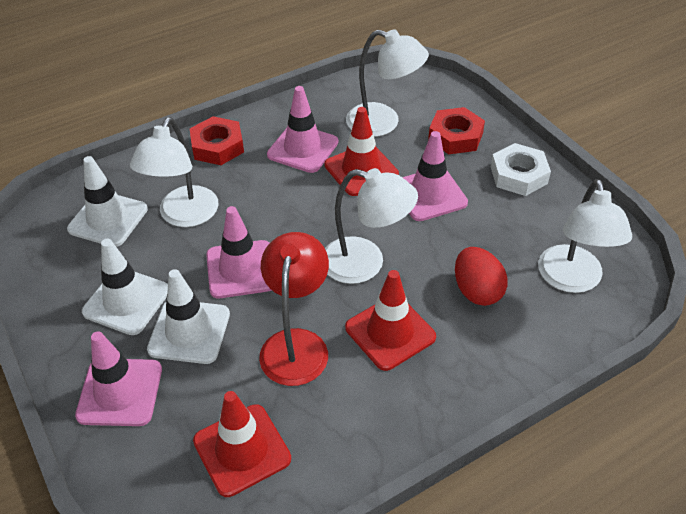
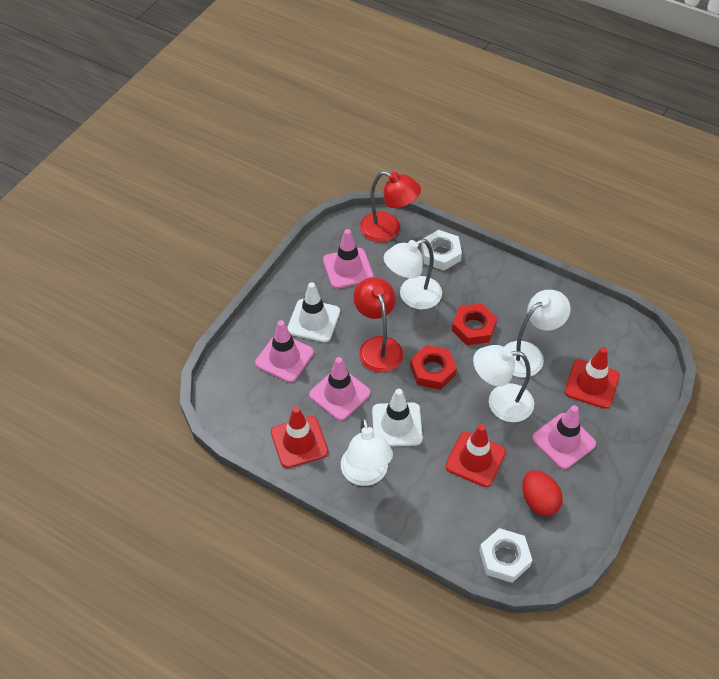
red lamp: [259,232,329,386] = 1 -> [353,277,403,373] [360,171,421,242] = 2
white nut: [491,143,551,196] = 1 -> [421,230,462,271] [479,528,533,583] = 2
white traffic cone: [67,156,148,247] [82,239,168,335] [147,269,230,364] = 3 -> [287,282,340,343] [372,389,423,447] = 2

